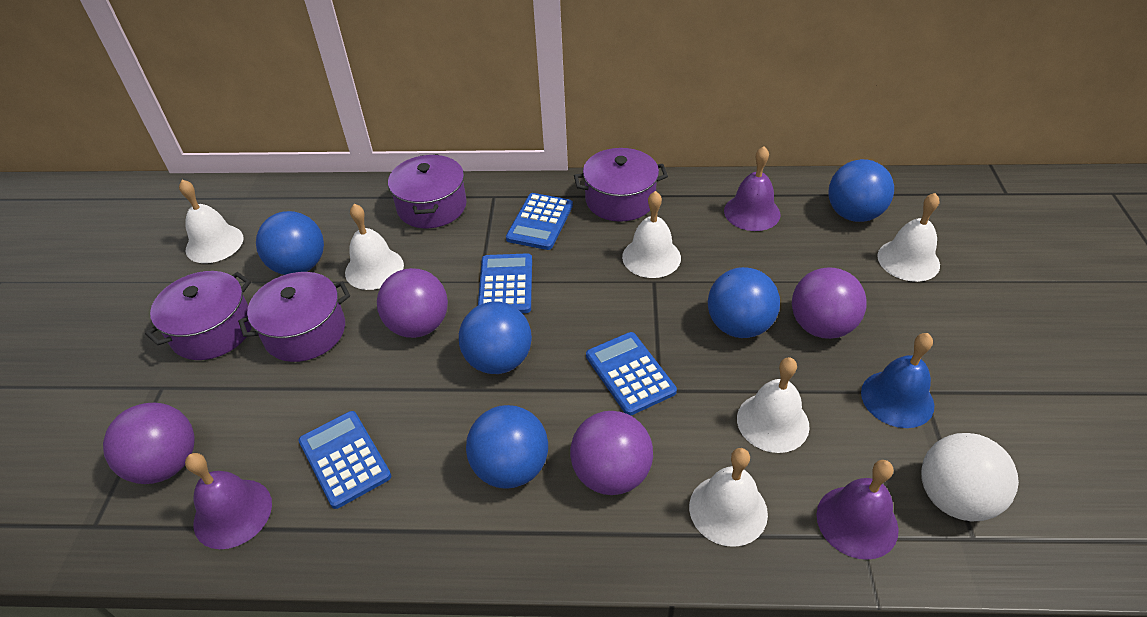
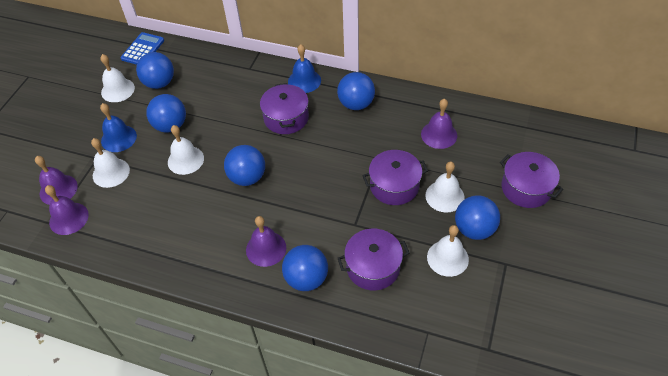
blue ball: [256,211,324,275] [459,301,532,374] [466,405,548,489] [708,267,780,338] [828,159,894,222] = 5 -> [136,52,174,89] [146,94,186,133] [224,145,265,186] [282,245,328,291] [337,72,375,110] [455,195,500,240] = 6
blue bell: [861,333,934,428] = 1 -> [100,103,137,152] [288,44,321,93] = 2
blue calculator: [298,411,391,509] [478,253,532,313] [506,193,573,250] [586,332,677,416] = 4 -> [121,32,164,65] = 1
purple ball: [103,403,195,484] [377,268,448,338] [570,411,653,495] [792,267,867,339] = 4 -> none = 0
purple bell: [185,453,272,549] [724,146,780,231] [816,460,899,560] = 3 -> [35,156,78,205] [45,185,89,235] [246,216,286,267] [421,99,457,149] = 4
white ball: [921,433,1019,522] = 1 -> none = 0
white bell: [179,180,243,263] [345,204,404,290] [622,191,681,278] [689,448,768,547] [737,357,810,453] [877,193,940,282] = 6 -> [91,138,130,188] [100,54,135,102] [168,125,204,175] [425,162,465,212] [427,225,469,277] = 5

